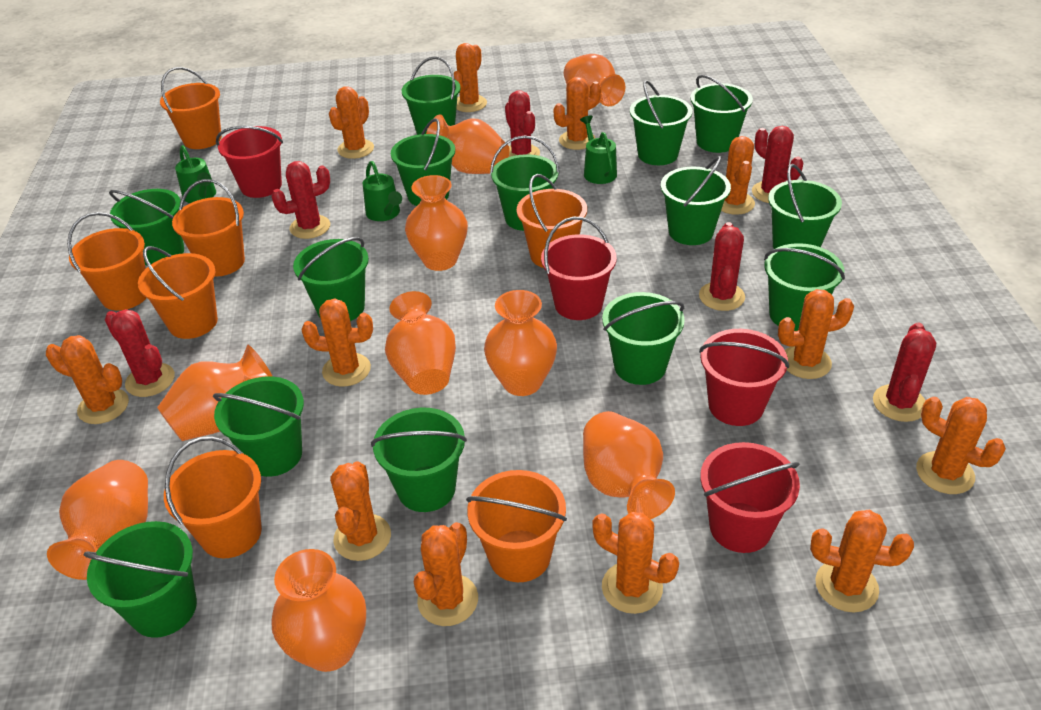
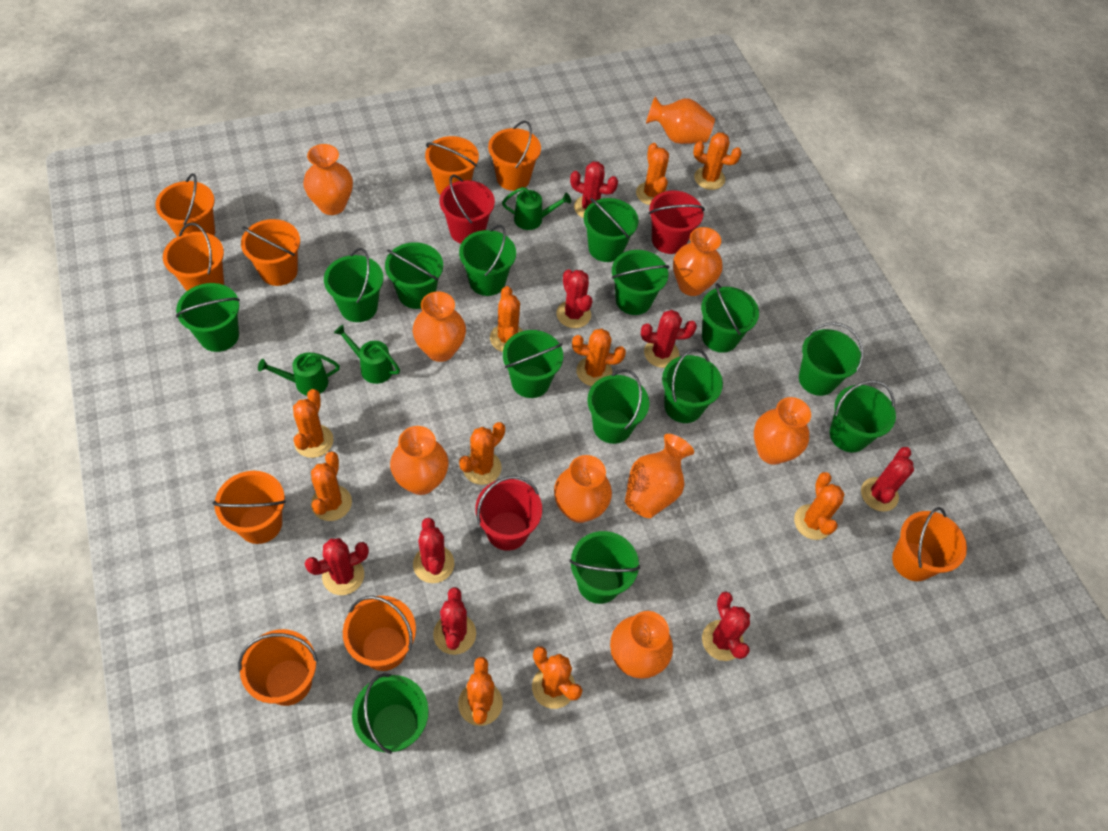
orange bucket: [67,212,146,311] [138,246,218,339] [160,67,222,149] [164,437,262,558] [172,179,245,277] [466,470,567,582] [517,174,587,268] = 7 -> [155,173,215,237] [163,223,224,291] [212,471,286,544] [238,629,318,706] [241,219,300,286] [343,596,416,671] [425,136,479,195] [488,120,541,191] [892,507,967,581] = 9
orange cactus: [46,335,129,424] [301,298,373,387] [329,86,374,159] [330,462,391,561] [414,522,478,626] [454,43,487,112] [554,77,601,150] [592,512,679,614] [721,136,755,215] [778,289,854,379] [810,510,914,612] [916,397,1006,494] = 12 -> [293,389,333,458] [311,451,352,521] [458,657,503,726] [459,422,505,485] [490,286,523,352] [532,646,582,709] [572,329,626,386] [636,143,669,205] [693,132,742,190] [794,472,844,540] = 10
red bucket: [216,126,283,198] [541,217,617,320] [699,329,789,426] [700,442,800,553] = 4 -> [439,175,495,244] [475,476,542,551] [649,191,705,254] = 3
red cactus: [105,309,175,397] [271,161,330,239] [505,90,540,157] [699,222,745,311] [752,126,804,203] [873,323,936,422] = 6 -> [305,538,369,595] [413,518,454,583] [433,587,476,655] [557,269,592,328] [570,161,618,218] [641,310,697,368] [702,591,750,661] [861,447,914,512] = 8

